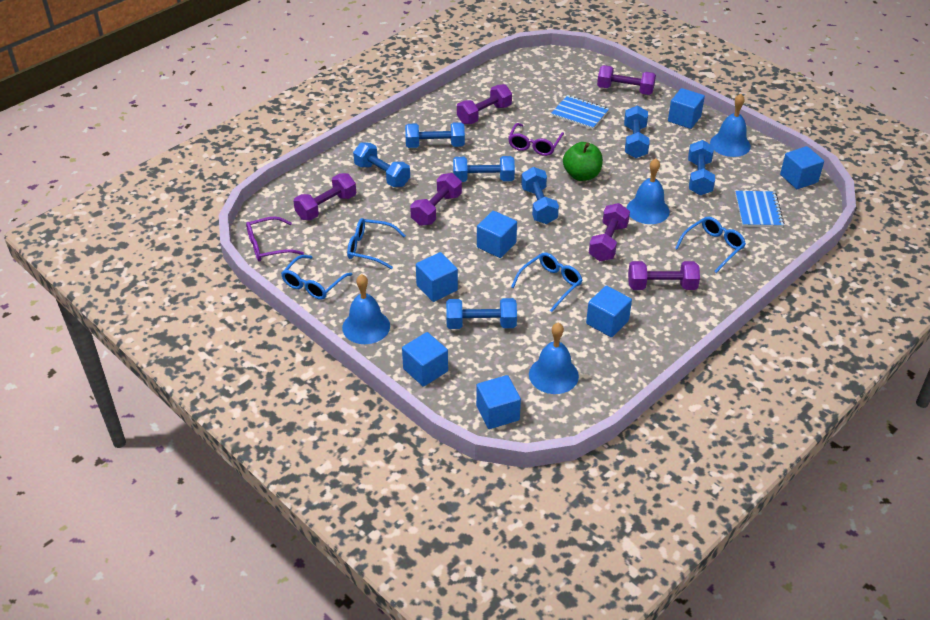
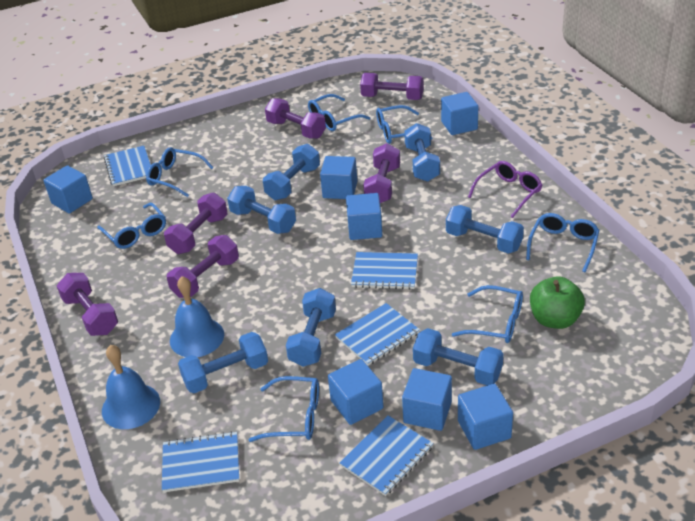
blue bell: [342,274,390,344] [529,323,579,394] [627,158,670,224] [710,94,751,157] = 4 -> [102,345,160,429] [170,276,224,357] = 2
blue glasses: [281,255,353,300] [347,218,406,269] [511,252,582,312] [675,216,746,273] = 4 -> [97,203,166,249] [146,147,214,197] [249,376,319,442] [308,94,371,131] [376,105,432,144] [452,285,523,343] [526,213,600,272] = 7
blue notebook: [551,95,609,129] [735,191,784,227] = 2 -> [104,146,151,186] [162,431,239,492] [335,303,420,366] [339,415,434,496] [351,252,418,290] = 5
purple glasses: [246,217,304,261] [508,123,564,156] = 2 -> [468,161,542,218] = 1

